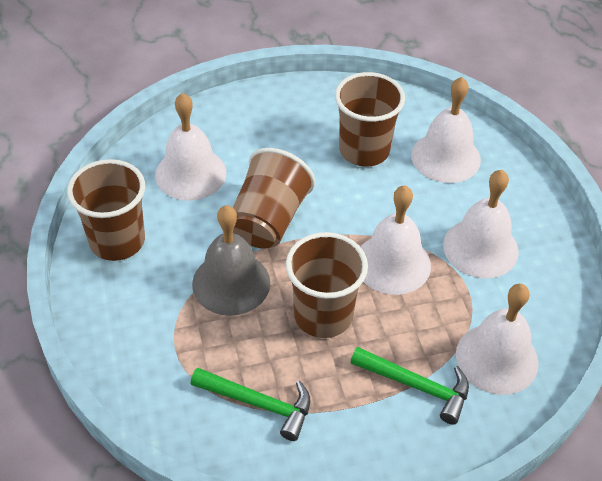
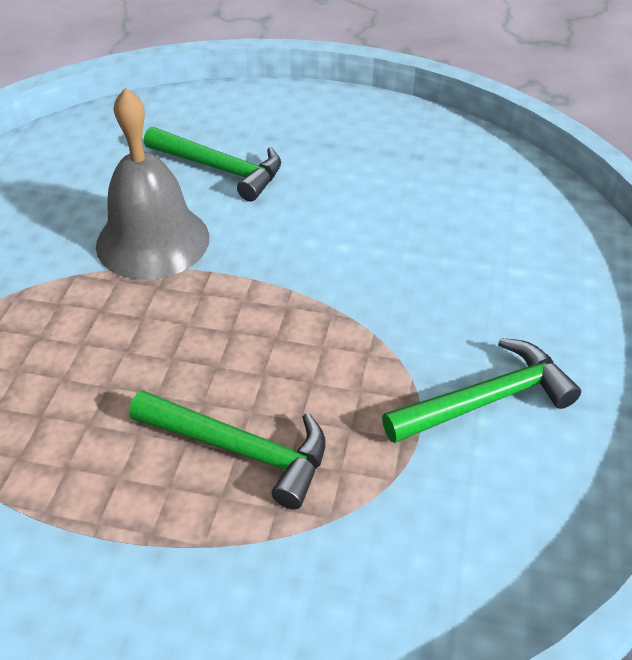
brown cup: [67,159,145,261] [233,148,315,249] [286,232,368,338] [335,72,405,167] = 4 -> none = 0
green hammer: [191,367,310,441] [351,347,469,424] = 2 -> [129,390,326,510] [144,127,281,201] [382,338,581,443] = 3
white bell: [155,93,226,201] [360,185,431,295] [411,77,481,183] [443,170,519,278] [456,284,539,395] = 5 -> none = 0

